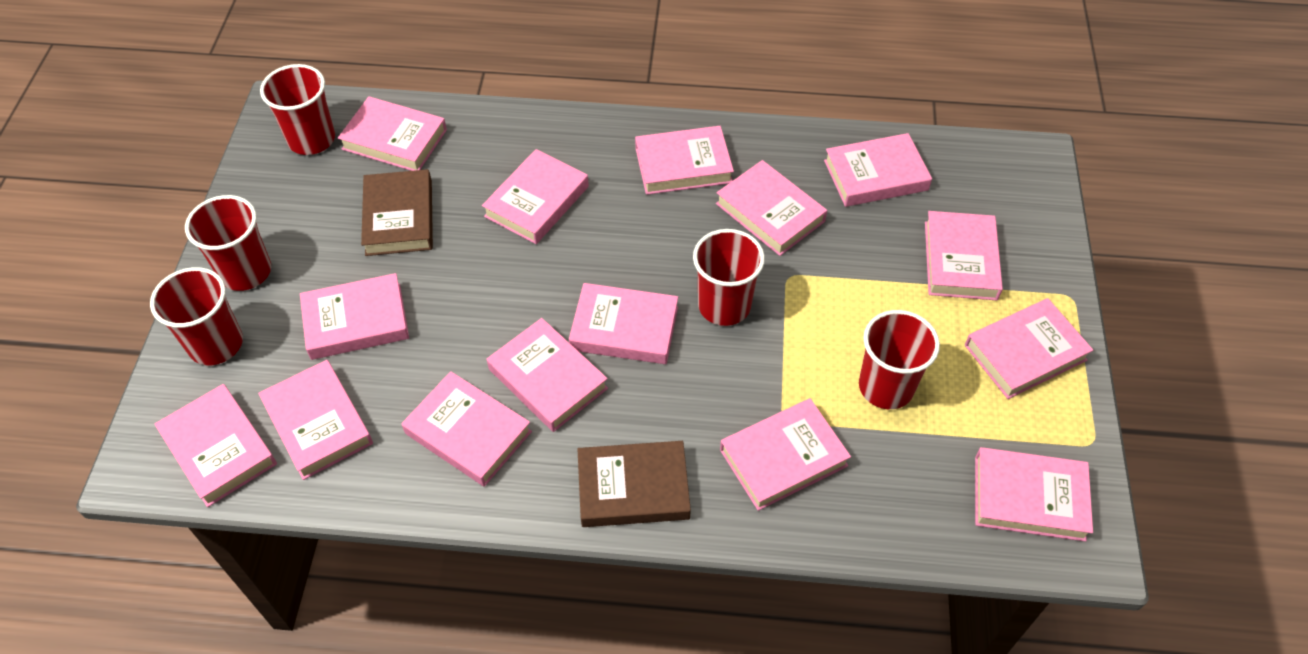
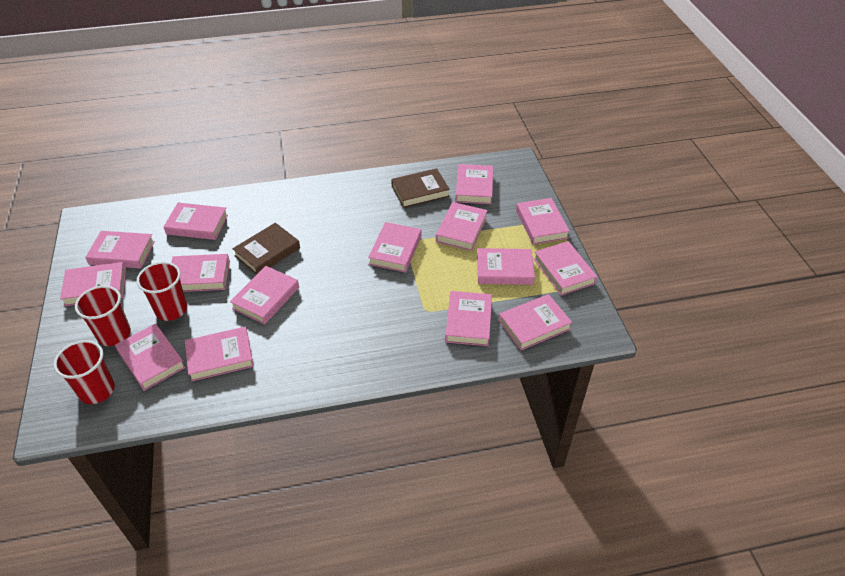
red cup: [150,267,243,365] [185,195,271,291] [260,64,335,155] [693,229,765,326] [859,310,940,409] = 5 -> [54,340,115,404] [75,286,131,346] [137,262,187,321] = 3

